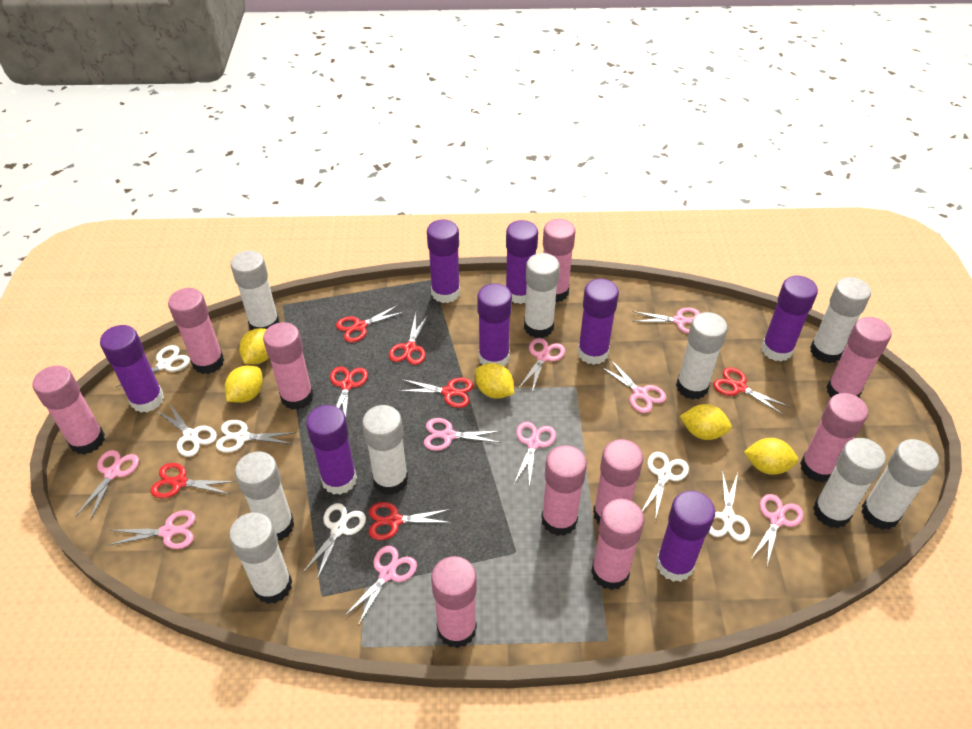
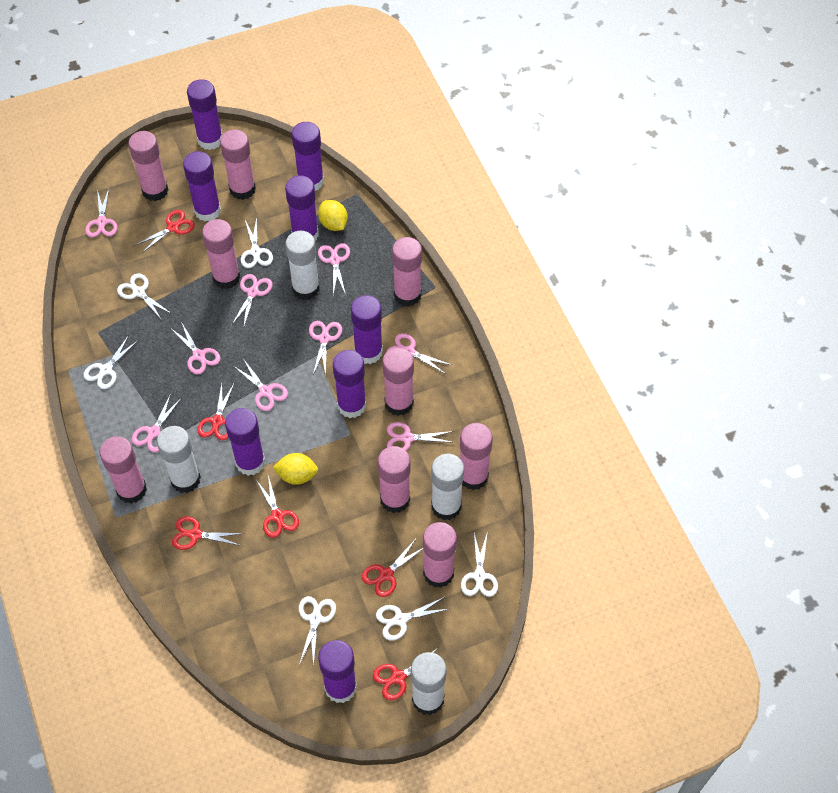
pink glue stick: [33,366,105,455] [168,288,224,374] [263,322,314,410] [431,556,477,648] [541,445,587,536] [543,219,576,302] [591,499,644,590] [593,439,643,524] [800,393,868,483] [826,317,892,397] = 10 -> [100,436,147,504] [128,131,169,201] [202,219,240,289] [220,129,256,200] [378,446,411,513] [382,347,414,416] [392,237,422,307] [423,522,457,588] [460,423,493,490] = 9
red scissors: [151,463,235,499] [330,366,368,417] [336,304,404,343] [369,502,452,540] [389,313,428,365] [398,378,473,408] [713,367,789,415] = 7 -> [135,210,195,253] [172,516,244,550] [197,384,234,440] [256,475,299,538] [362,539,423,597] [373,647,445,701] = 6
white glue stick: [229,512,292,604] [231,250,280,330] [235,451,294,541] [362,405,408,495] [524,253,560,338] [676,312,728,400] [810,277,871,363] [813,438,886,528] [861,439,939,530] = 9 -> [157,426,201,493] [285,231,320,300] [411,652,447,715] [431,454,464,520] = 4
yellow lemon: [225,365,263,403] [239,328,269,364] [475,363,514,399] [680,404,732,440] [744,438,798,475] = 5 -> [273,453,318,485] [318,200,348,231] = 2

